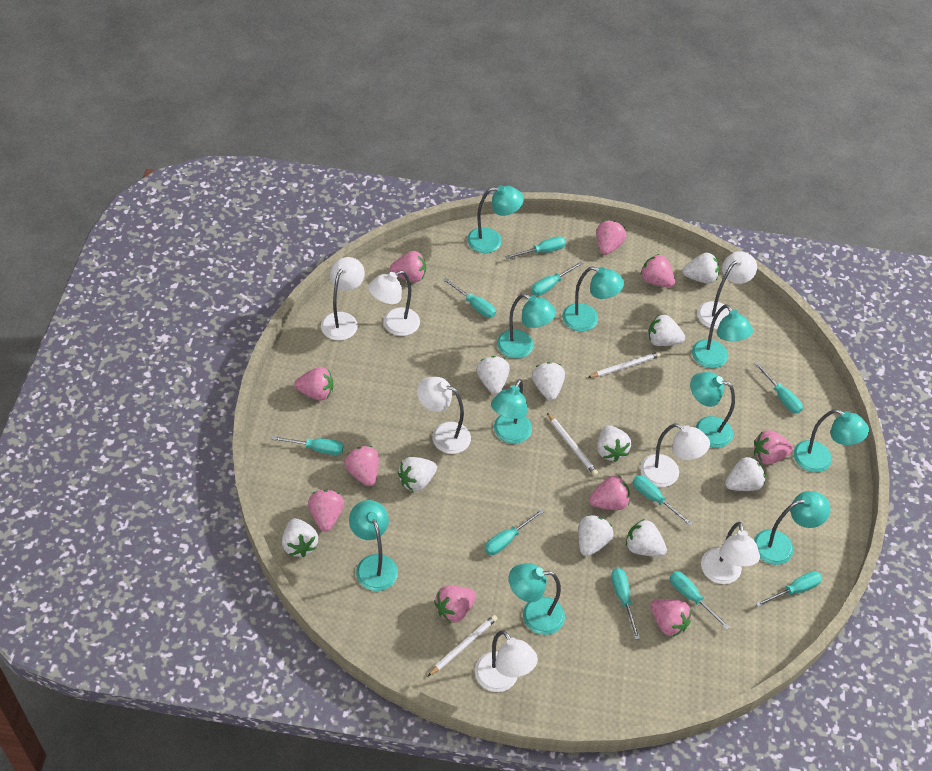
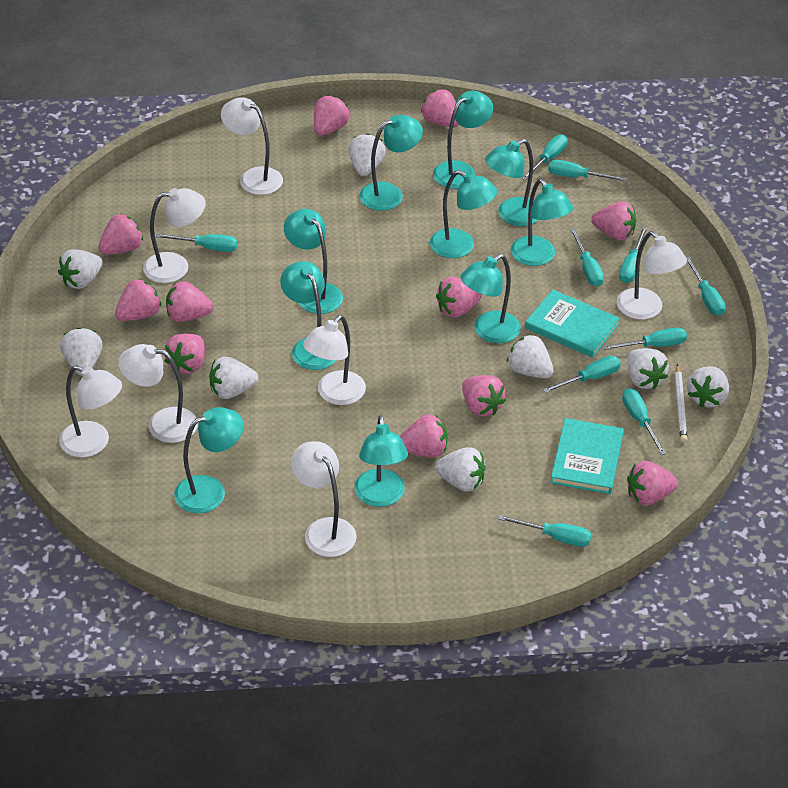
pink strawberry: [294,367,333,401] [308,490,344,532] [345,446,379,486] [390,251,426,282] [434,585,476,623] [589,475,630,510] [596,221,626,255] [640,254,675,287] [650,599,691,637] [754,430,793,464] = 10 -> [98,214,143,254] [115,279,161,321] [164,333,205,374] [166,281,214,322] [314,96,349,136] [400,415,447,458] [421,89,459,127] [436,277,482,317] [462,375,506,416] [591,201,637,241] [627,461,678,505] = 11
turquoise book: none = 0 -> [525,290,620,358] [551,418,624,494] = 2
white pencil: [428,615,497,676] [547,413,598,476] [588,352,661,378] = 3 -> [675,364,687,443] = 1
white strawberry: [282,518,318,557] [398,457,437,491] [477,356,510,394] [532,362,565,401] [578,515,614,556] [597,425,631,462] [626,519,667,557] [648,314,685,346] [682,253,719,284] [725,457,765,491] = 10 -> [58,249,103,289] [60,327,102,376] [209,357,258,399] [348,133,386,176] [435,447,486,491] [507,334,554,378] [627,348,669,389] [687,366,729,408] = 8

